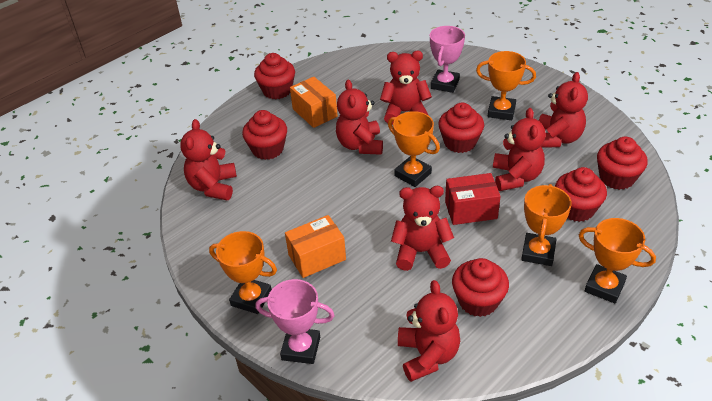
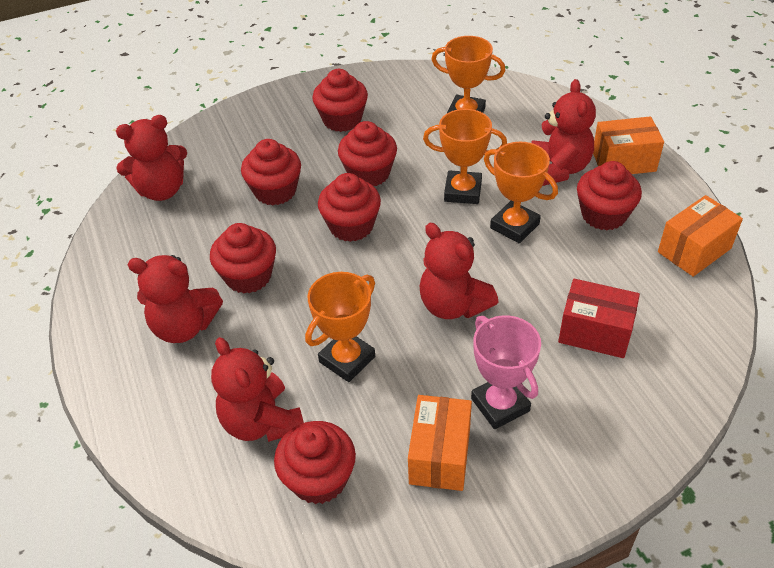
orange box: [285,215,346,278] [290,77,338,128] = 2 -> [408,395,472,491] [593,116,664,174] [658,195,743,277] = 3
orange trophy: [209,231,277,314] [388,111,440,187] [476,51,536,120] [521,184,572,266] [579,218,656,303] = 5 -> [305,272,375,382] [423,109,507,204] [431,36,505,113] [484,142,558,243] = 4
pink trophy: [255,279,335,364] [430,26,465,93] = 2 -> [471,315,541,429] = 1
red cupcake: [242,110,287,160] [254,53,295,99] [438,102,484,153] [452,258,509,317] [555,167,607,222] [597,137,648,190] = 6 -> [210,223,276,294] [241,139,301,206] [274,421,356,504] [312,69,368,132] [318,173,381,242] [338,121,397,186] [577,161,642,230] = 7
red teddy bear: [180,119,237,200] [336,79,383,155] [380,51,432,125] [391,186,454,271] [398,280,460,382] [493,108,545,191] [538,72,588,148] = 7 -> [116,115,187,201] [128,255,223,343] [211,337,304,442] [420,223,499,319] [531,79,596,186] = 5

